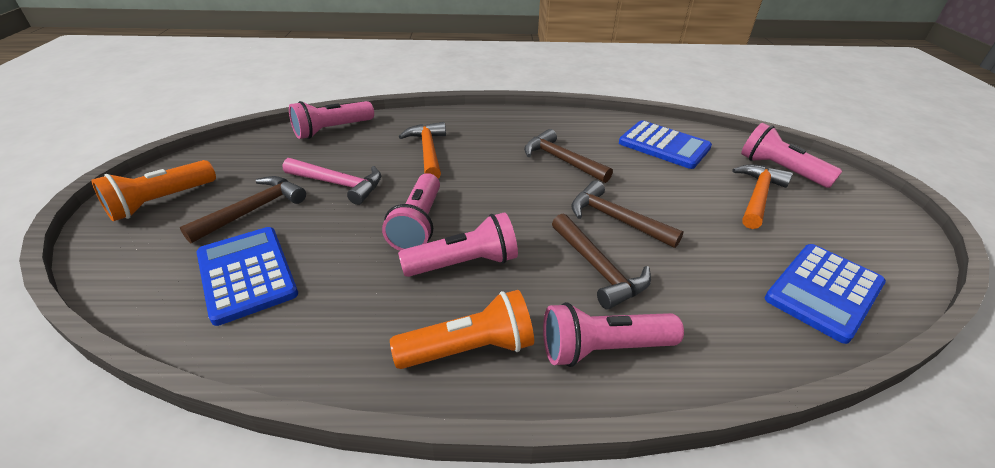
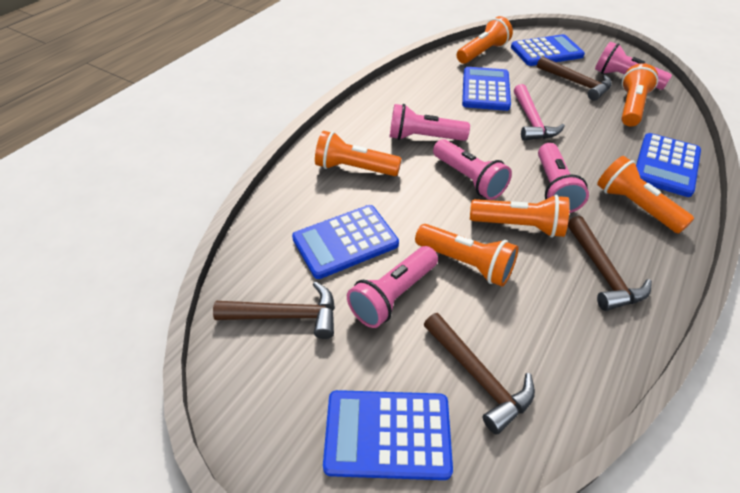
blue calculator: [197,227,298,326] [619,120,712,169] [765,244,886,344] = 3 -> [292,205,399,279] [323,390,453,480] [462,67,511,111] [511,34,585,66] [636,133,701,197] = 5
orange flashlight: [91,160,216,221] [390,290,534,369] = 2 -> [315,131,402,176] [415,224,518,287] [457,16,513,64] [470,194,570,238] [597,156,694,234] [622,63,658,127] = 6
orange hammer: [399,122,446,179] [733,165,793,229] = 2 -> none = 0

